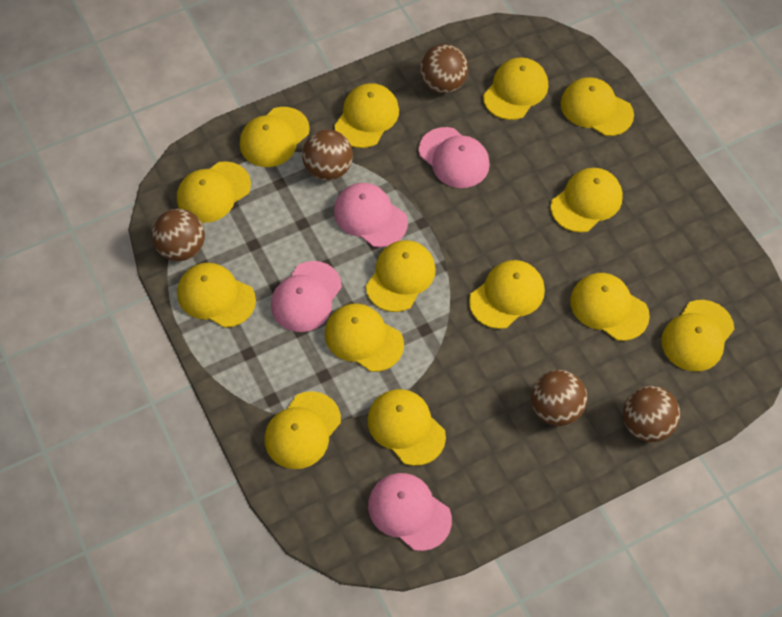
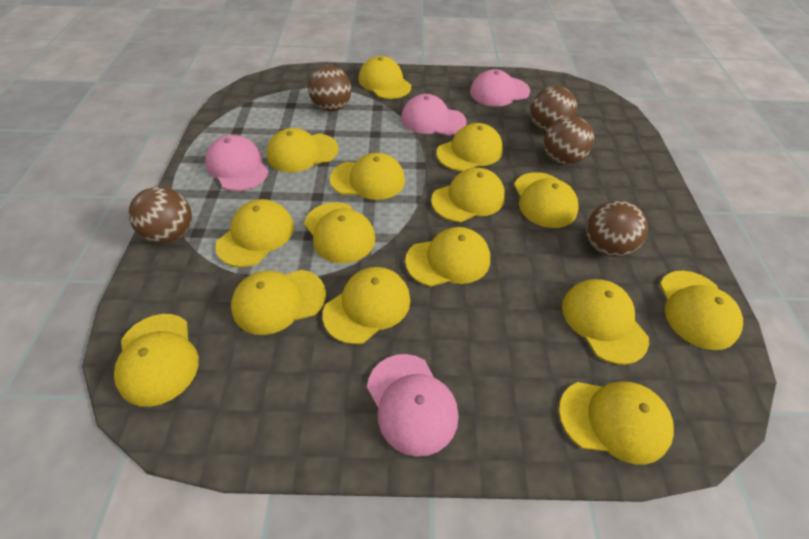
yellow cap: [177,161,251,223] [177,262,256,328] [240,107,310,167] [265,391,341,469] [325,303,404,372] [334,83,399,148] [366,240,436,312] [367,389,446,466] [469,260,545,329] [483,57,548,120] [550,168,623,233] [561,77,634,136] [570,273,650,341] [661,300,734,372] = 14 -> [114,314,199,407] [215,199,294,267] [231,270,326,335] [266,128,339,172] [304,202,376,263] [323,267,410,344] [330,153,405,200] [358,56,411,99] [405,227,490,287] [431,168,505,222] [437,123,503,171] [514,172,579,228] [559,382,674,465] [562,279,649,365] [660,271,743,350] = 15

